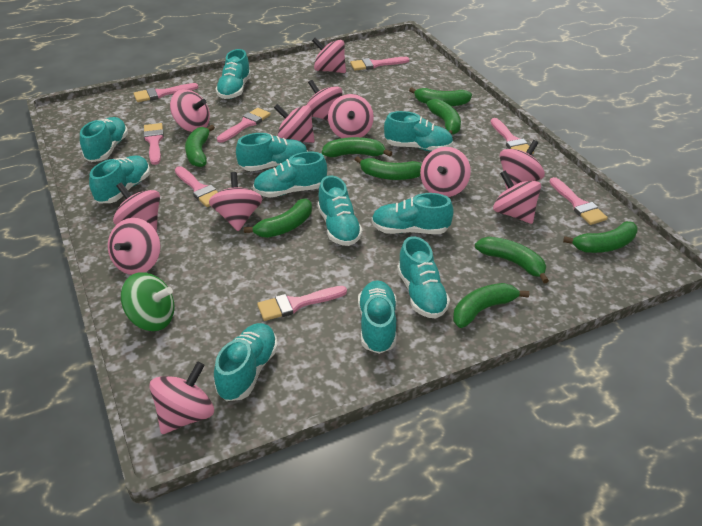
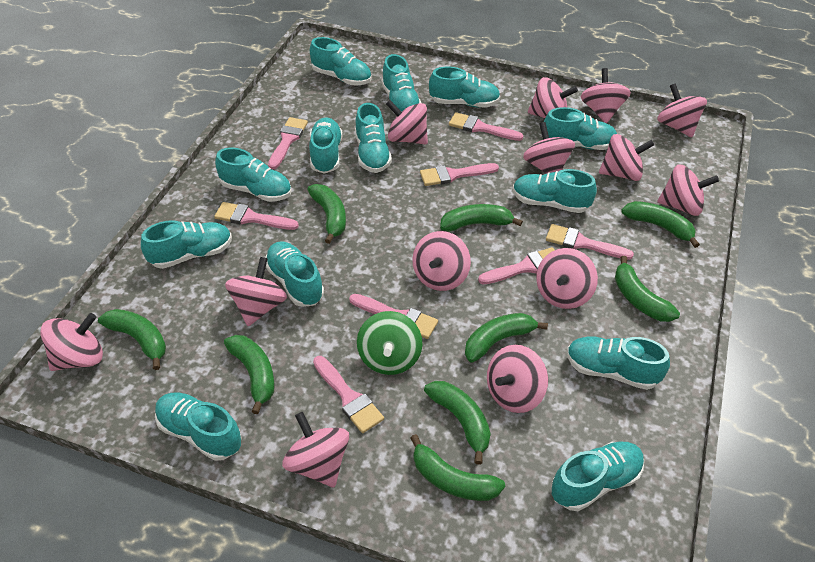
pink spinning top: [108,218,161,275] [113,182,160,232] [150,361,214,434] [170,89,210,132] [209,172,263,231] [274,104,315,143] [307,80,342,121] [312,37,346,73] [328,94,374,138] [420,147,471,197] [493,170,541,224] [500,140,545,189] = 12 -> [40,313,103,371] [225,257,287,326] [282,412,349,488] [386,100,428,145] [412,231,471,291] [487,345,548,413] [523,122,575,174] [528,77,578,118] [536,248,598,309] [580,68,631,123] [599,134,654,181] [657,83,707,137] [657,164,719,216] = 13
turquoise shoe: [80,117,128,162] [89,156,150,203] [214,323,278,401] [215,49,251,99] [236,133,308,171] [253,152,327,198] [317,175,363,246] [358,280,396,354] [371,193,454,234] [384,111,453,152] [397,236,450,319] = 11 -> [141,220,232,269] [155,392,242,461] [215,148,292,202] [265,241,324,307] [309,118,342,174] [310,37,372,85] [355,103,392,173] [382,54,421,112] [429,67,500,108] [513,169,597,213] [544,107,617,150] [551,441,644,511] [567,336,670,390] = 13

